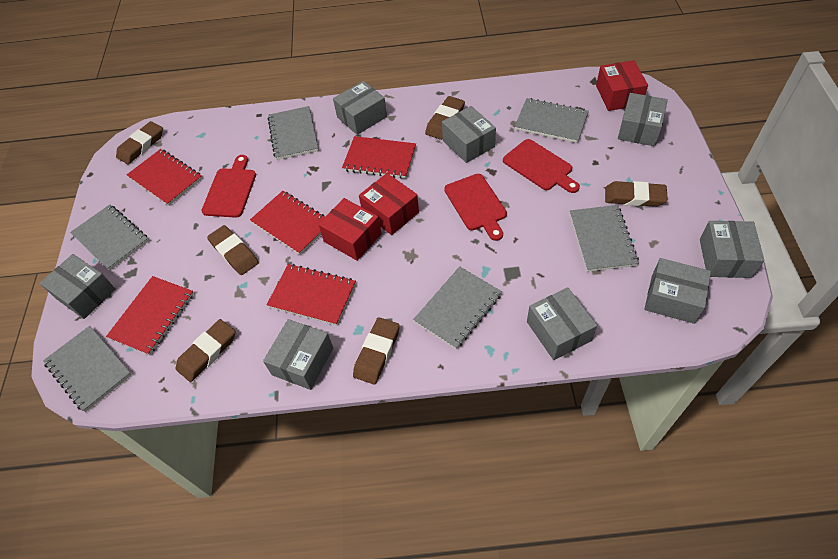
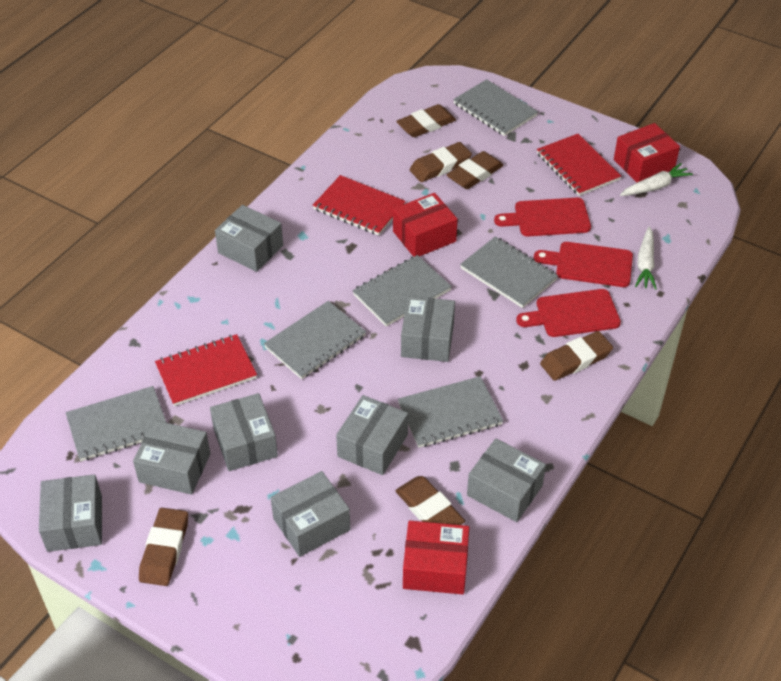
red notebook: [106,276,194,355] [127,149,202,206] [250,191,325,255] [266,264,356,326] [342,136,416,179] = 5 -> [155,334,257,406] [313,175,406,236] [537,134,621,196] = 3
white carrot: none = 0 -> [620,163,693,196] [635,226,657,289] = 2

